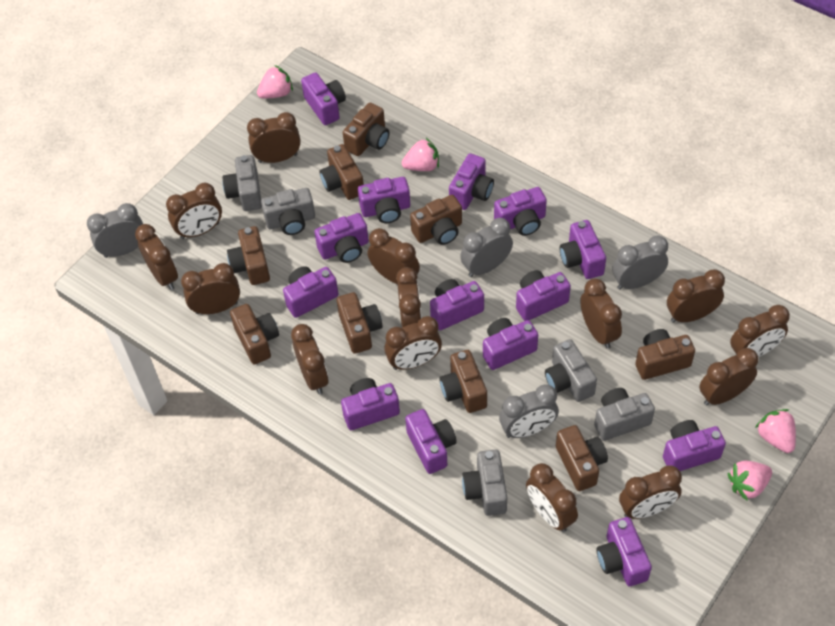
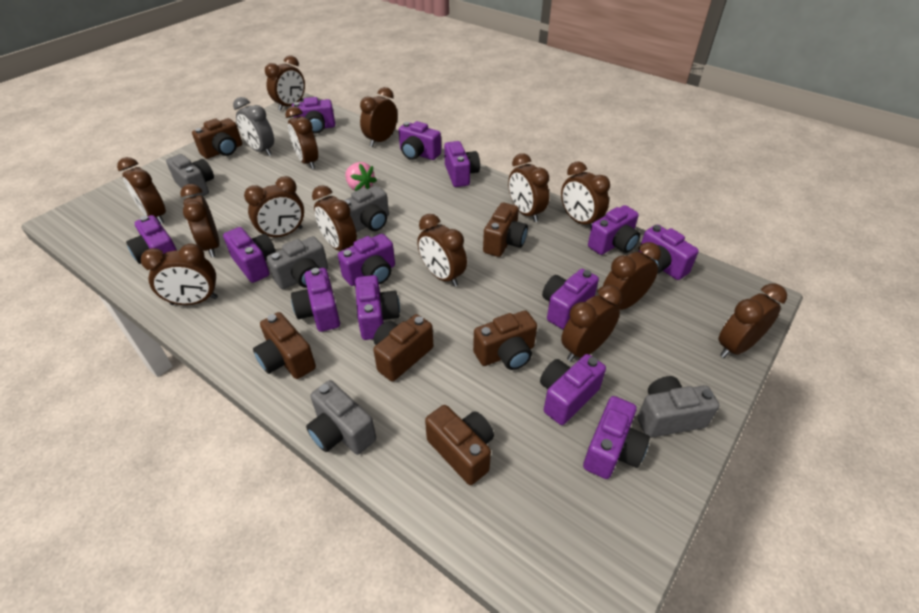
brown camera: [227,226,270,285] [230,304,279,364] [319,144,364,200] [337,292,383,354] [343,103,390,156] [410,195,462,245] [439,350,487,413] [556,425,608,491] [635,329,695,380] = 9 -> [192,118,242,159] [253,312,316,379] [373,314,433,381] [425,405,494,485] [473,310,537,370] [483,203,528,257] = 6
grey clock: [87,203,143,258] [460,218,513,277] [499,384,559,438] [613,235,668,290] = 4 -> [233,97,274,156] = 1
pink strawberry: [257,65,293,99] [402,138,439,171] [727,461,772,500] [755,409,796,453] = 4 -> [345,162,377,191] = 1
purple camera: [283,266,338,318] [301,72,346,125] [314,213,369,263] [341,378,400,430] [358,177,410,223] [405,409,457,474] [430,279,484,330] [449,153,494,210] [483,318,538,370] [494,187,547,236] [516,270,571,321] [560,220,606,279] [596,517,652,586] [663,420,726,471] = 14 -> [126,215,177,264] [223,227,276,283] [291,268,340,332] [292,97,335,133] [338,234,395,286] [355,275,400,340] [399,121,441,160] [444,141,480,187] [540,354,606,425] [542,269,599,329] [583,396,650,479] [588,205,640,255] [639,224,699,280] = 13

